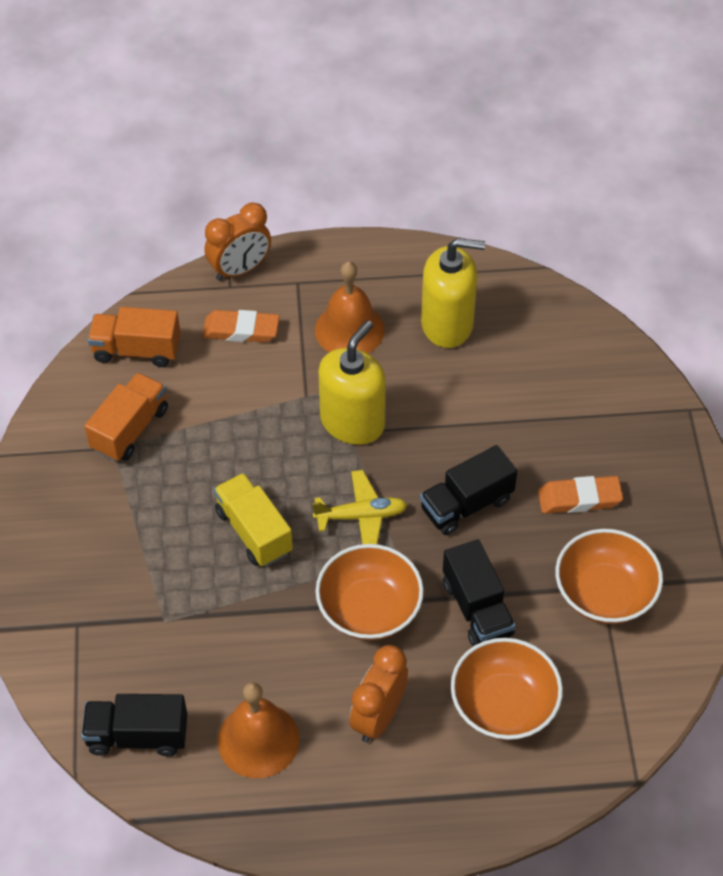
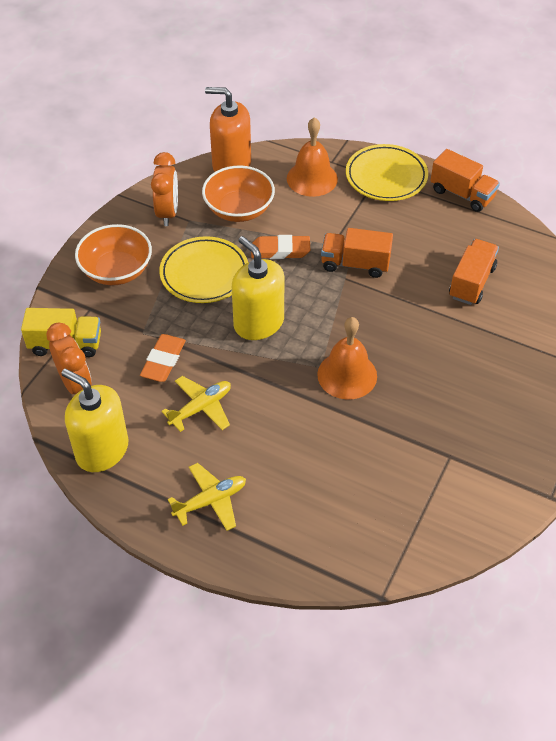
black truck: [81,694,187,756] [420,445,517,535] [443,539,515,646] = 3 -> none = 0
orange bowl: [316,544,424,640] [451,638,563,740] [555,529,663,624] = 3 -> [75,224,152,285] [202,166,275,222] = 2
orange soap dispenser: none = 0 -> [205,87,251,171] = 1
orange truck: [85,373,168,462] [88,307,181,367] = 2 -> [321,228,393,278] [430,149,500,212] [449,239,499,305] = 3
yellow plane: [312,470,407,544] = 1 -> [162,376,231,432] [168,463,246,531] = 2
yellow plate: none = 0 -> [159,236,248,303] [346,144,428,201] = 2

